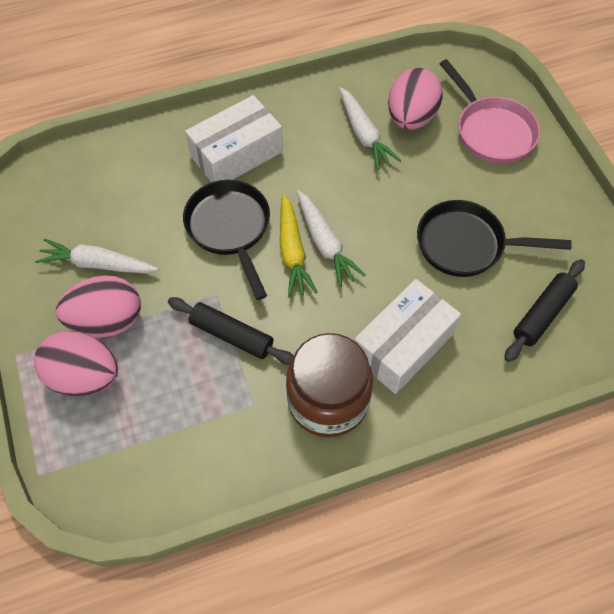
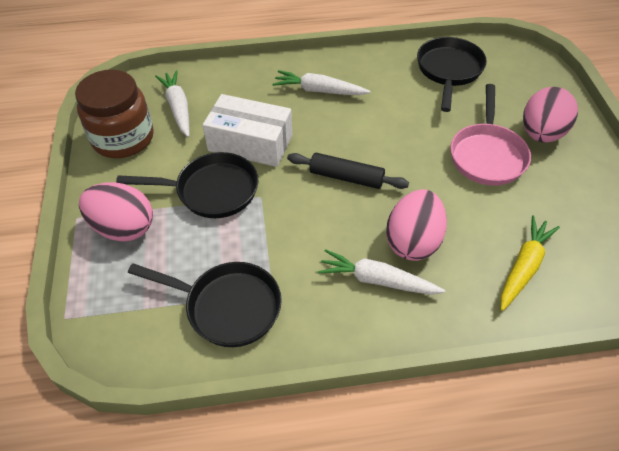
black pan: [183,180,270,300] [417,200,572,277] = 2 -> [116,152,258,218] [128,262,282,347] [417,37,487,112] = 3
black rolling pin: [168,297,294,365] [505,259,585,362] = 2 -> [287,153,409,189] = 1
white box: [185,95,283,182] [354,279,461,394] = 2 -> [203,94,292,167] = 1

